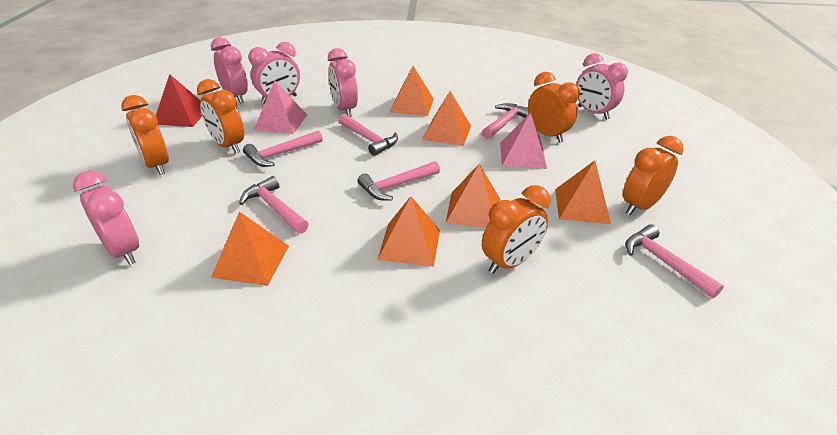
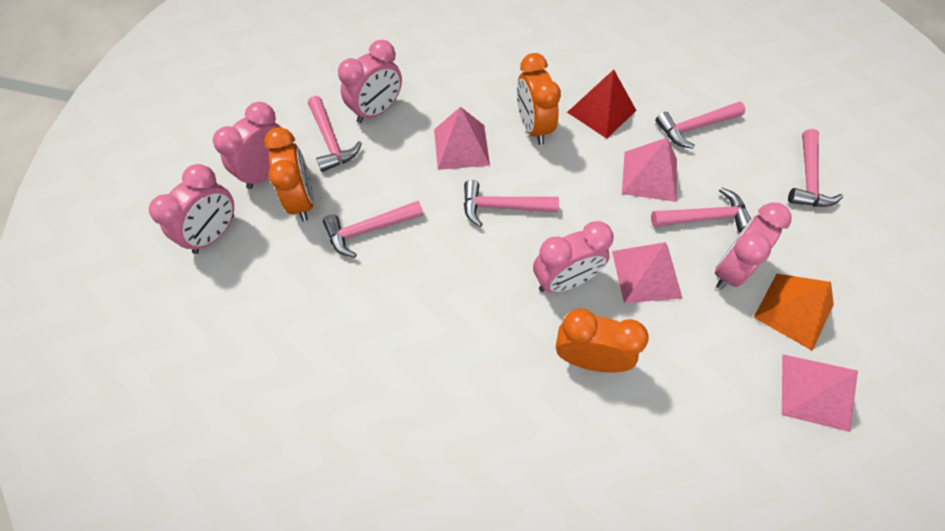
orange clock: [121,95,169,175] [197,79,244,153] [482,185,550,274] [528,72,580,143] [623,136,684,215] = 5 -> [264,127,314,221] [517,53,561,145] [556,308,649,373] = 3
orange pyramid: [211,212,289,286] [377,196,440,267] [390,66,434,116] [422,91,471,146] [446,164,500,228] [555,160,611,224] = 6 -> [754,274,834,351] = 1
pink pyramid: [254,80,307,134] [500,112,547,169] = 2 -> [434,107,490,170] [612,242,682,303] [622,137,677,202] [782,354,858,432] = 4

